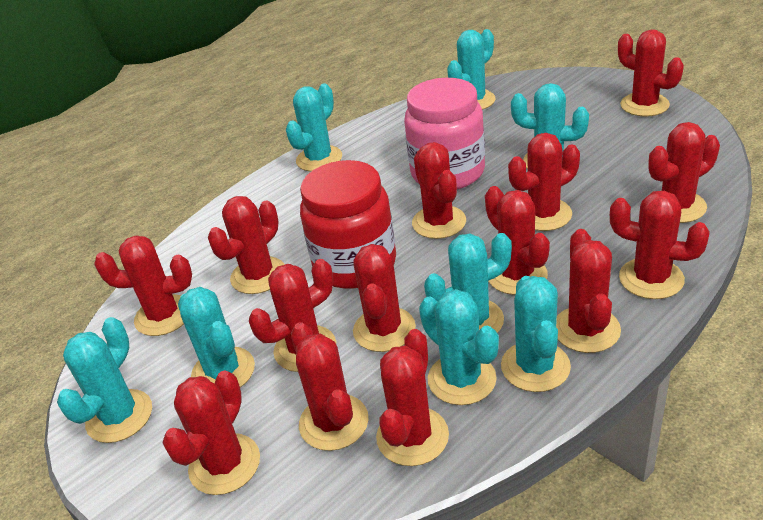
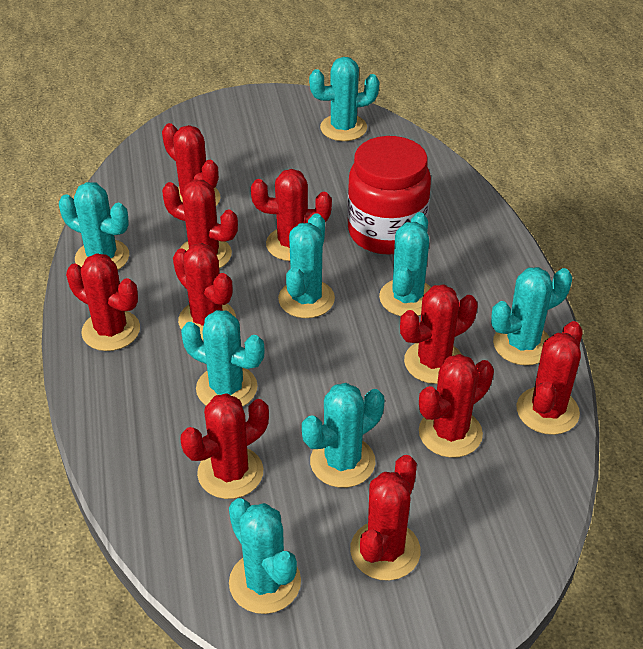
pink jar: [404,78,485,189] = 1 -> none = 0
red cactus: [94,235,192,336] [163,370,260,495] [208,196,285,294] [249,259,336,372] [291,323,369,451] [353,244,416,352] [376,329,449,466] [412,142,466,239] [485,186,550,295] [508,133,580,231] [556,229,621,353] [610,191,710,299] [618,29,684,116] [648,122,720,223] = 14 -> [66,253,140,351] [162,123,220,206] [162,180,238,269] [173,243,236,340] [180,393,269,499] [251,169,332,261] [350,455,421,581] [400,284,478,384] [419,354,494,458] [516,321,583,435] = 10

